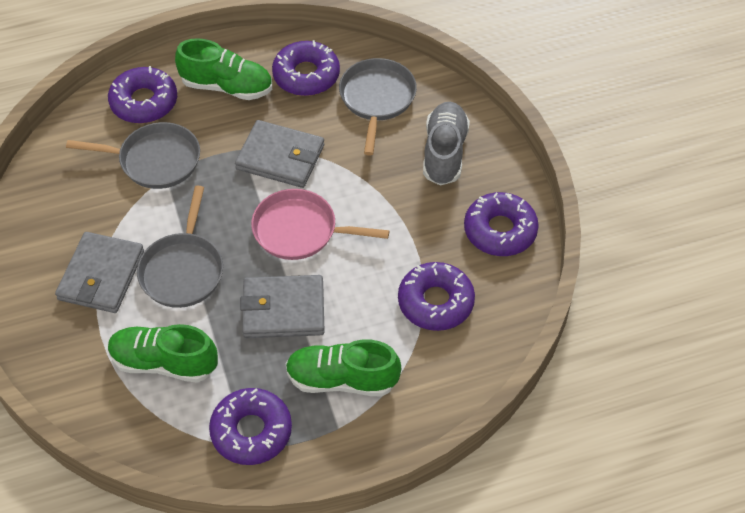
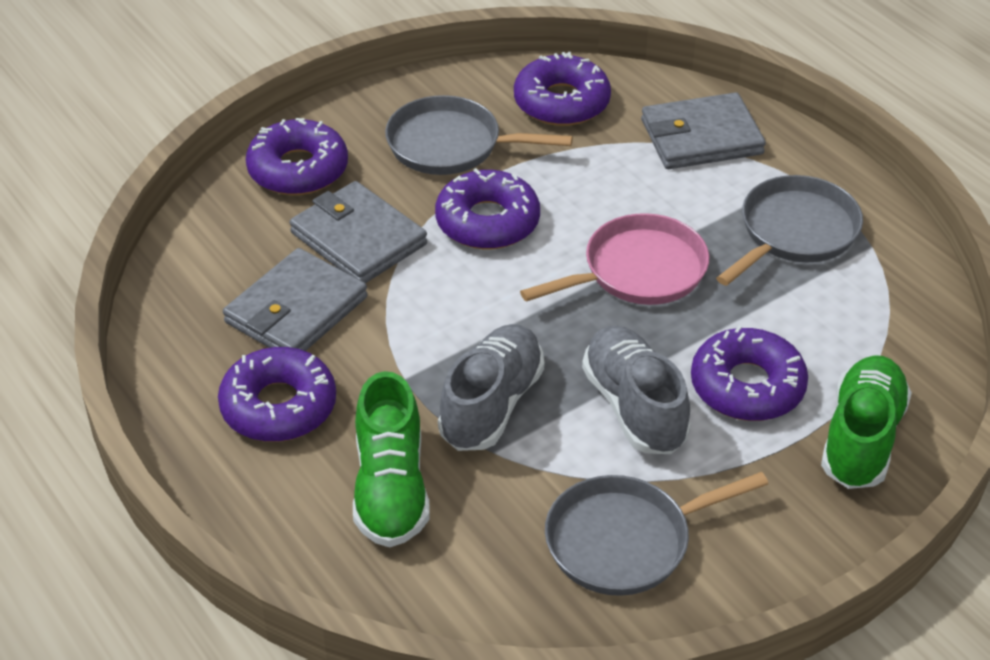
green shoe: [108,324,218,383] [175,38,272,100] [285,339,401,397] = 3 -> [353,371,429,547] [821,355,912,489] = 2
grey shoe: [423,102,470,186] = 1 -> [438,324,544,451] [582,326,690,454] = 2

